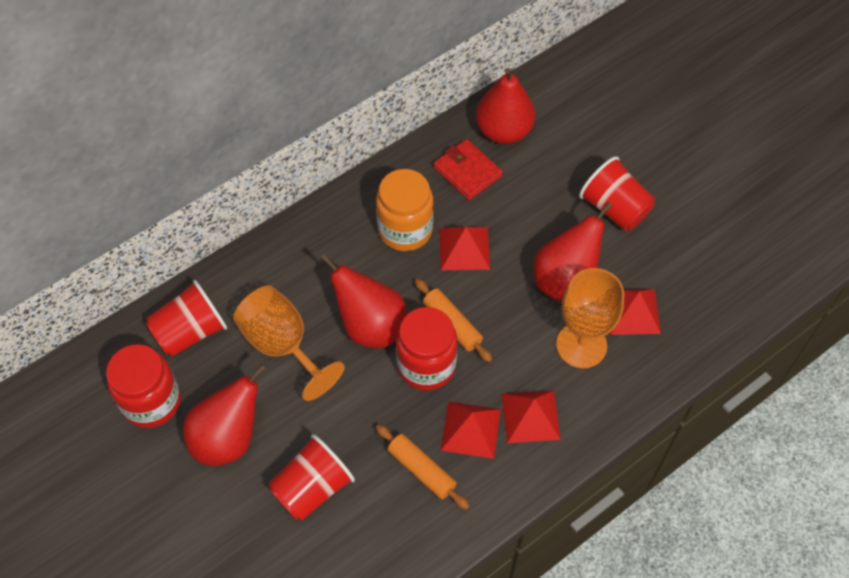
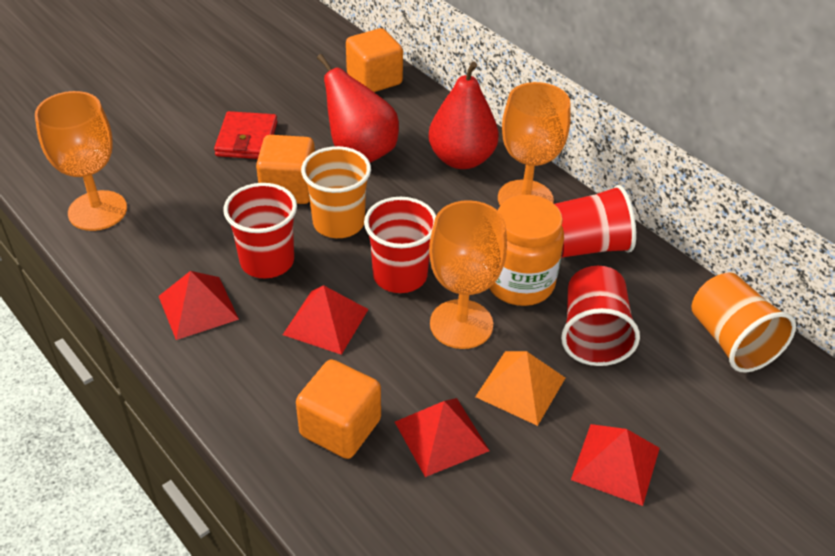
orange cube: none = 0 -> [256,135,315,204] [296,359,381,459] [346,28,403,92] = 3
orange cup: none = 0 -> [301,146,371,238] [692,272,796,373] = 2
orange goblet: [233,286,345,401] [556,268,624,369] = 2 -> [35,91,127,231] [429,200,507,349] [498,82,571,206] = 3
orange pyramid: none = 0 -> [475,351,565,426] = 1
orange rolling pin: [376,424,470,510] [415,279,492,362] = 2 -> none = 0
red cup: [146,280,227,357] [268,434,355,521] [579,156,655,231] = 3 -> [224,183,297,279] [364,197,436,293] [555,185,636,258] [561,266,640,366] = 4
red jar: [106,344,181,428] [396,307,457,391] = 2 -> none = 0
red pear: [183,364,266,466] [321,254,407,348] [476,68,535,144] [533,202,612,302] = 4 -> [317,54,399,163] [428,61,499,169] = 2

